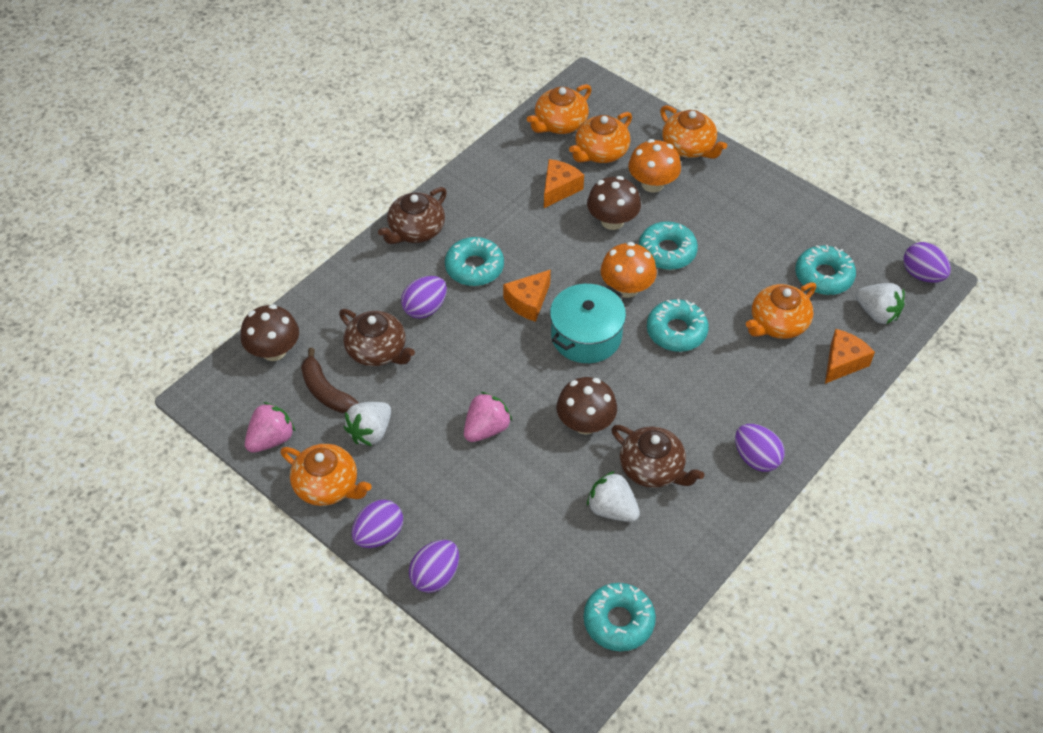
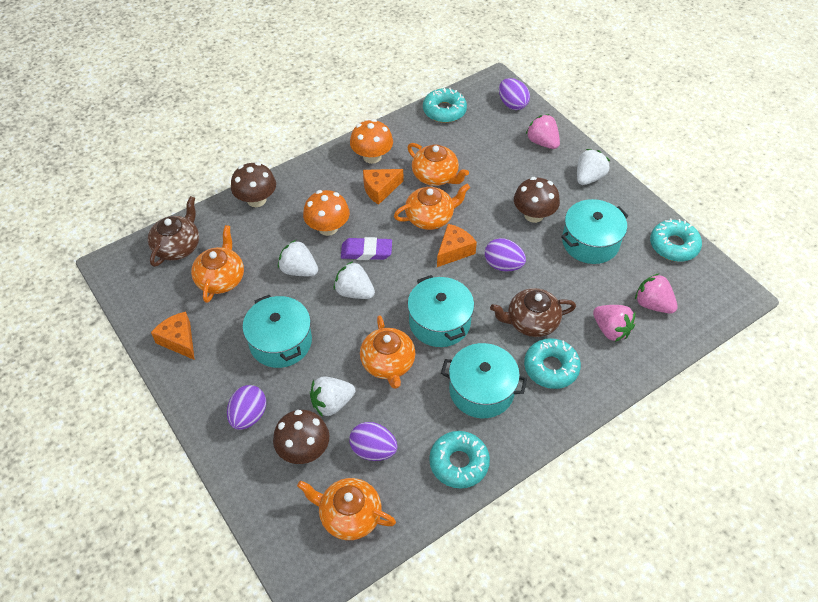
brown banana: [301,348,359,413] = 1 -> none = 0
brown teapot: [339,309,415,367] [378,187,447,244] [611,425,704,488] = 3 -> [148,196,199,267] [490,288,576,337] = 2
pink strawberry: [245,402,295,453] [464,392,512,442] = 2 -> [526,114,560,149] [593,305,635,342] [635,273,678,313] = 3
purple egg: [352,499,403,548] [401,276,447,319] [409,540,459,593] [735,424,785,472] [903,242,951,283] = 5 -> [227,385,266,430] [349,422,398,461] [485,238,526,271] [499,78,530,110] = 4
purple eraser: none = 0 -> [341,237,392,260] = 1
turquoise donut: [445,237,504,286] [584,583,656,651] [639,221,698,270] [647,299,709,352] [795,245,856,295] = 5 -> [423,88,467,123] [429,431,490,489] [524,338,581,389] [650,218,702,262] = 4
turquoise pot: [550,284,626,363] = 1 -> [243,295,312,368] [407,275,474,347] [441,343,527,418] [561,199,628,264] = 4
white strawberry: [344,402,391,446] [587,471,640,522] [856,283,905,324] = 3 -> [278,240,318,276] [310,377,355,417] [334,261,375,299] [577,149,610,185] = 4

